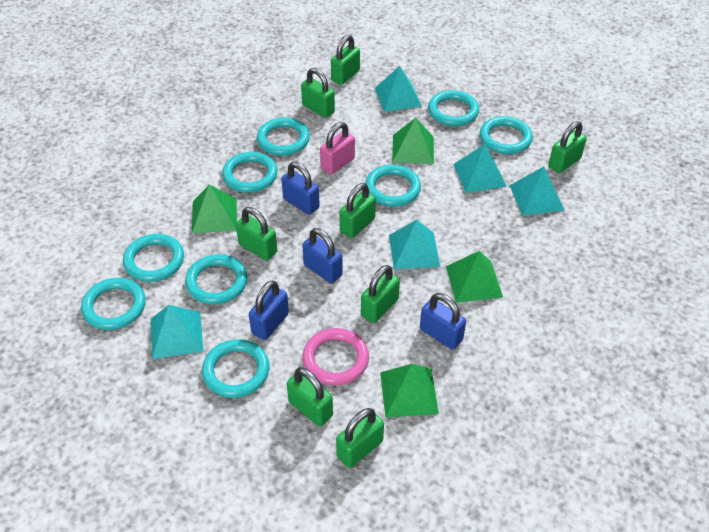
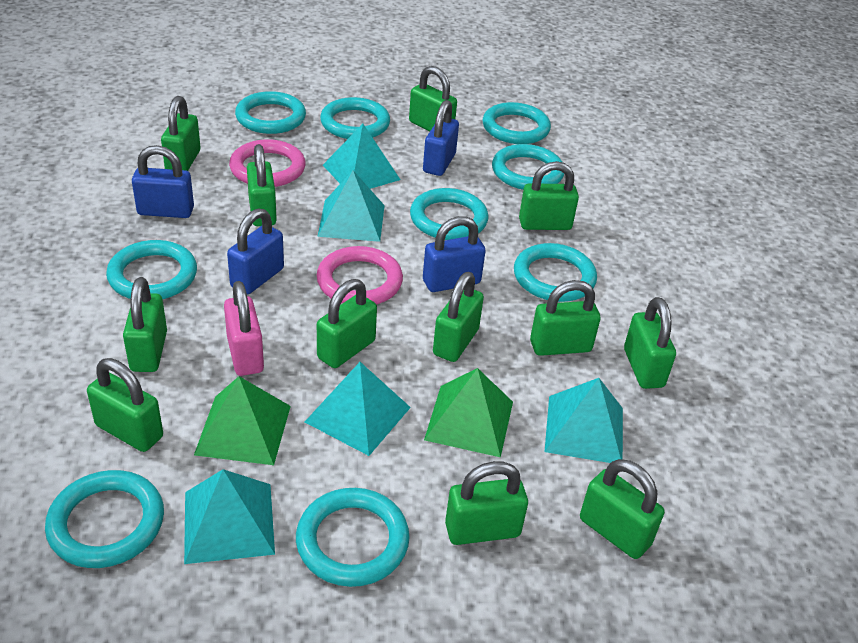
green padlock: [236,207,277,261] [287,367,333,426] [301,68,335,118] [331,35,360,85] [336,408,384,468] [340,183,376,238] [361,265,400,323] [548,121,587,173] = 8 -> [87,358,163,452] [123,277,167,372] [161,96,201,171] [247,144,277,226] [317,279,377,368] [409,66,457,131] [433,272,484,362] [445,461,528,545] [519,161,579,230] [530,280,600,356] [580,459,665,559] [624,297,676,389] = 12
green pyramid: [192,185,237,233] [380,364,439,418] [392,118,434,164] [446,251,503,303] = 4 -> [194,376,291,465] [424,368,513,457] = 2
pink ring: [303,328,369,385] = 1 -> [229,139,306,187] [317,246,403,305] = 2

